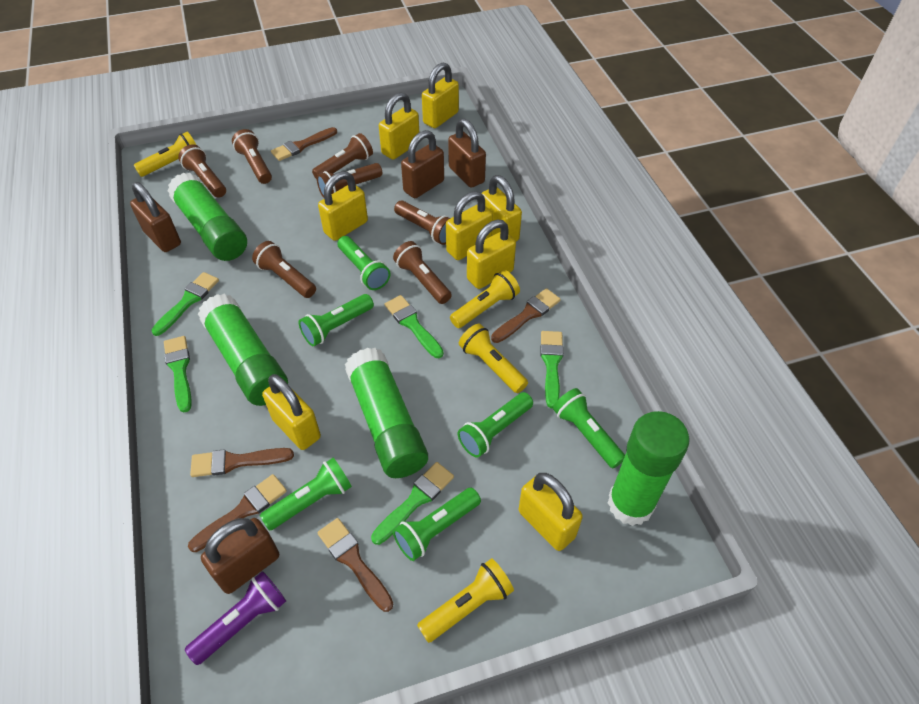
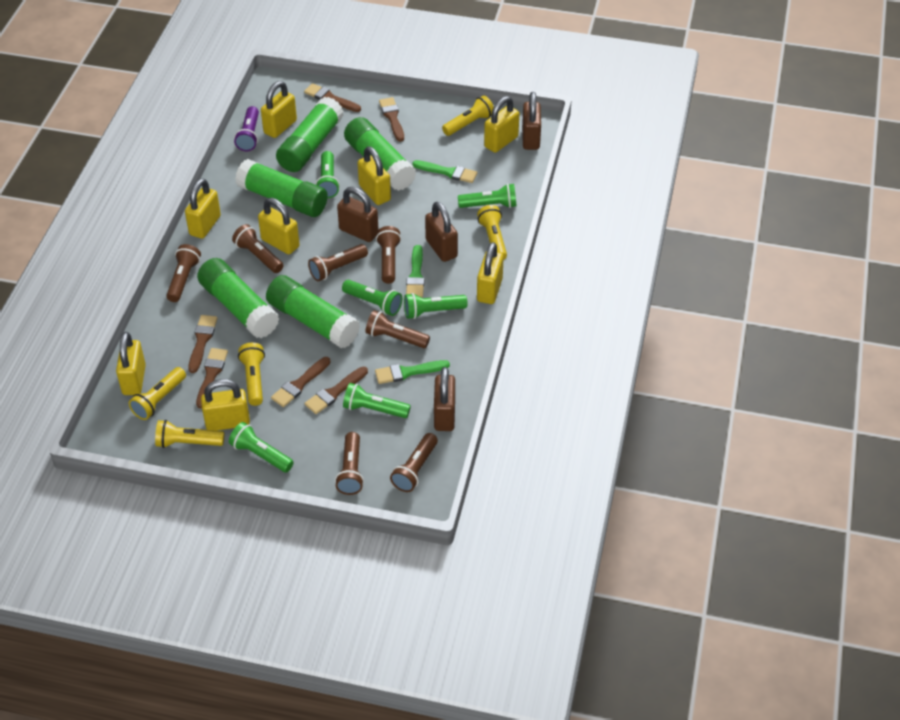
brown brush: [188,474,287,552] [190,448,294,477] [271,127,337,161] [317,518,393,612] [491,288,561,343] = 5 -> [188,315,218,373] [196,348,228,408] [271,357,331,407] [304,83,361,112] [304,367,368,414] [379,97,404,142] = 6
green brush: [152,272,219,336] [164,336,192,412] [371,462,454,545] [384,295,444,358] [540,331,564,408] = 5 -> [375,360,450,384] [406,245,425,297] [412,160,477,183] = 3
green glue stick: [167,173,247,261] [198,294,288,406] [345,348,428,478] [608,411,689,526] = 4 -> [197,258,279,338] [235,159,328,217] [266,275,360,348] [276,97,343,172] [344,117,416,191] = 5
yellow flashlight: [134,132,196,177] [417,558,514,643] [450,270,520,328] [459,324,528,393] = 4 -> [129,367,186,420] [155,420,224,448] [238,343,265,406] [442,95,494,136] [477,205,507,260] = 5

